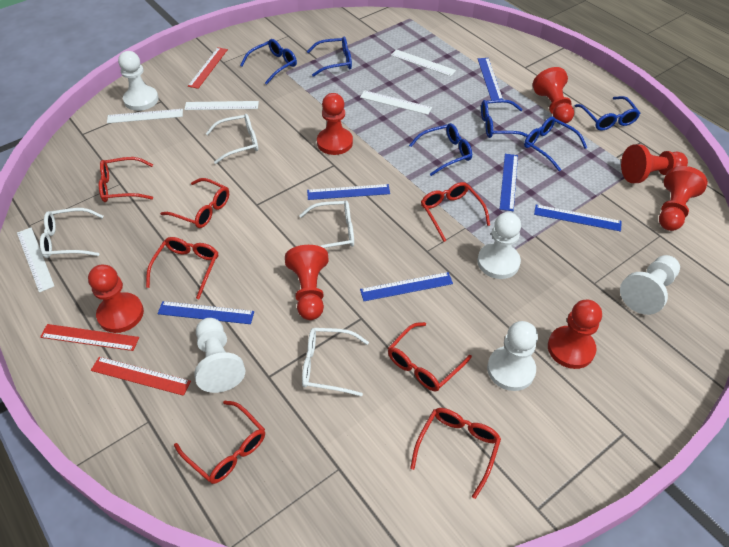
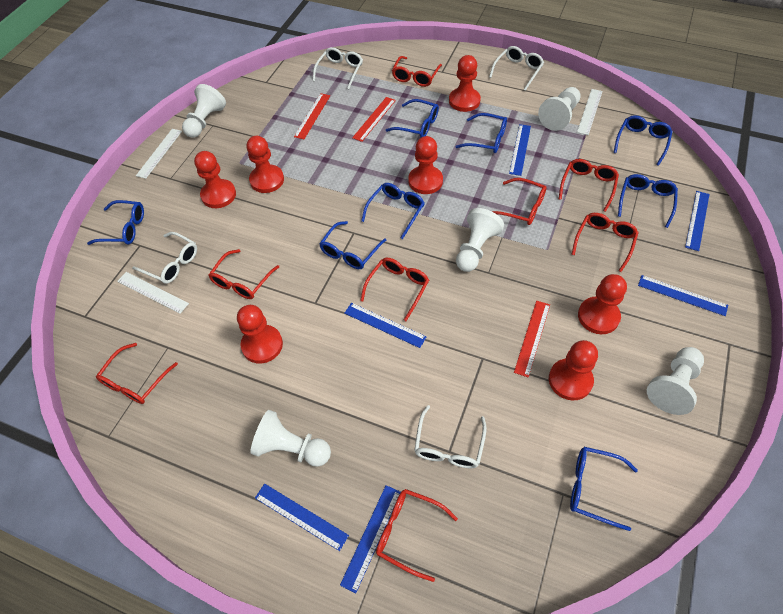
blue glasses: [240,39,297,85] [307,37,352,77] [409,123,472,176] [481,100,528,138] [524,116,587,171] [575,96,640,131] = 6 -> [87,200,144,245] [319,221,386,269] [361,183,425,239] [386,99,439,137] [455,113,507,153] [570,447,638,531] [614,115,673,166] [618,174,678,228] = 8
red glasses: [99,157,153,202] [146,237,218,299] [160,178,229,228] [174,401,265,484] [388,322,472,392] [410,408,501,499] [421,182,490,242] = 7 -> [96,343,178,404] [209,249,279,299] [360,258,429,321] [376,489,458,582] [392,56,442,87] [492,178,547,225] [559,159,619,212] [571,213,639,272] = 8
white ruler: [17,227,54,293] [107,109,183,123] [184,101,259,110] [360,90,432,115] [391,49,456,76] = 5 -> [117,272,189,314] [136,129,182,179] [577,89,603,135] = 3

